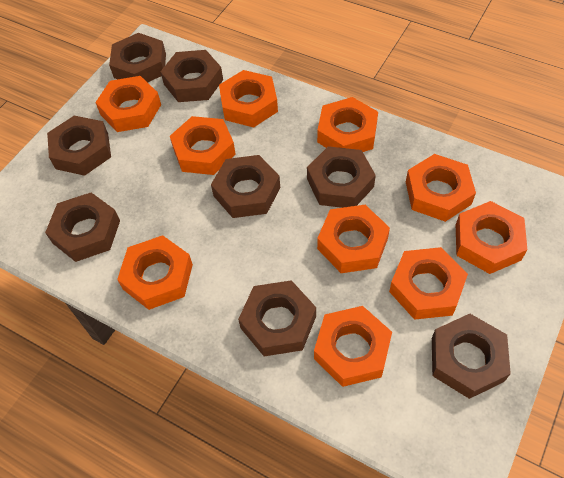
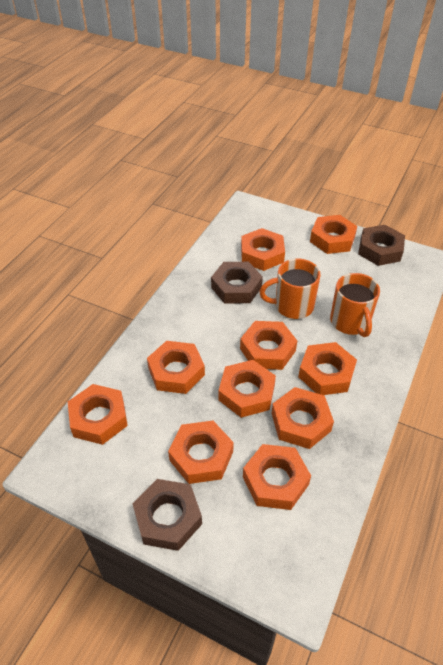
brown nut: [45,193,120,262] [47,116,111,176] [109,33,166,82] [160,50,223,102] [211,155,280,218] [238,280,316,356] [307,146,376,208] [432,314,511,399] = 8 -> [133,479,202,551] [211,262,263,304] [358,225,405,266] = 3
orange mug: none = 0 -> [259,259,321,319] [330,273,380,337] = 2

